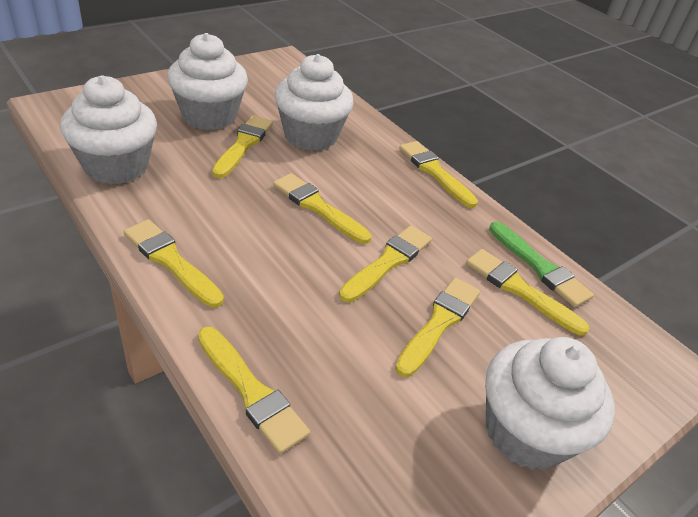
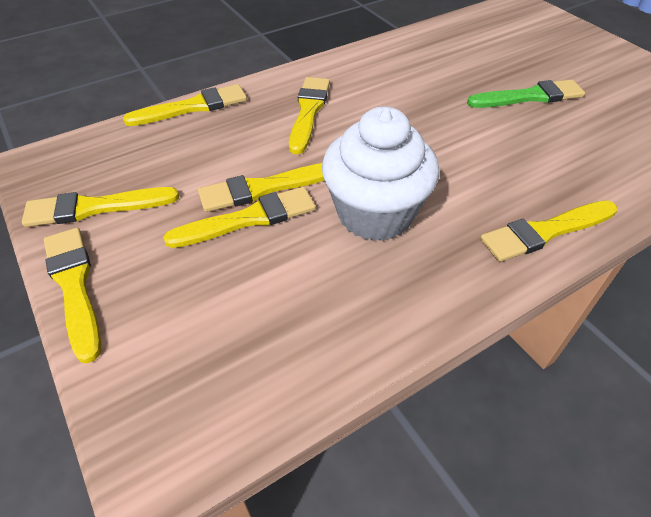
white cupcake: [60,75,157,185] [167,33,248,130] [275,54,354,151] [485,337,615,470] = 4 -> [322,106,439,241] = 1
yellow brush: [124,219,224,308] [198,327,310,454] [212,115,273,178] [273,173,371,244] [339,226,432,302] [395,278,480,377] [399,141,478,208] [466,249,590,336] = 8 -> [22,187,179,227] [44,228,101,363] [123,84,247,126] [163,187,316,248] [198,163,325,212] [289,77,330,154] [480,200,617,262] = 7

